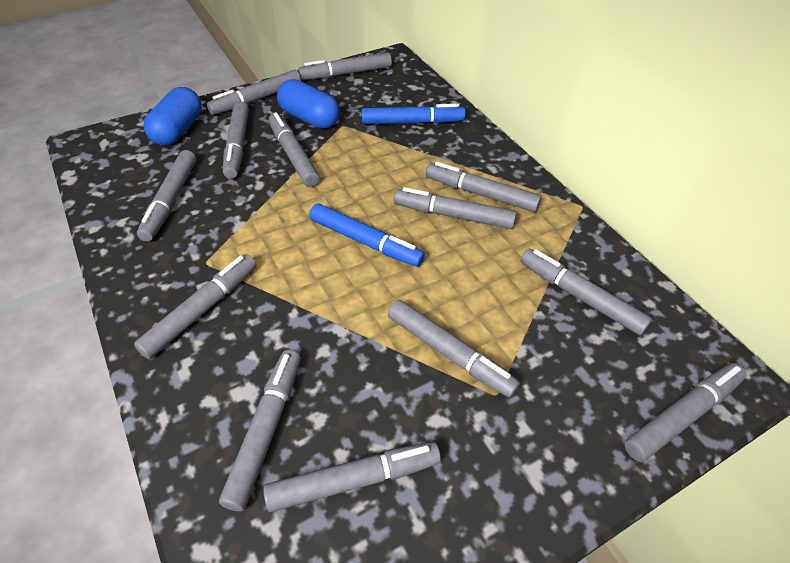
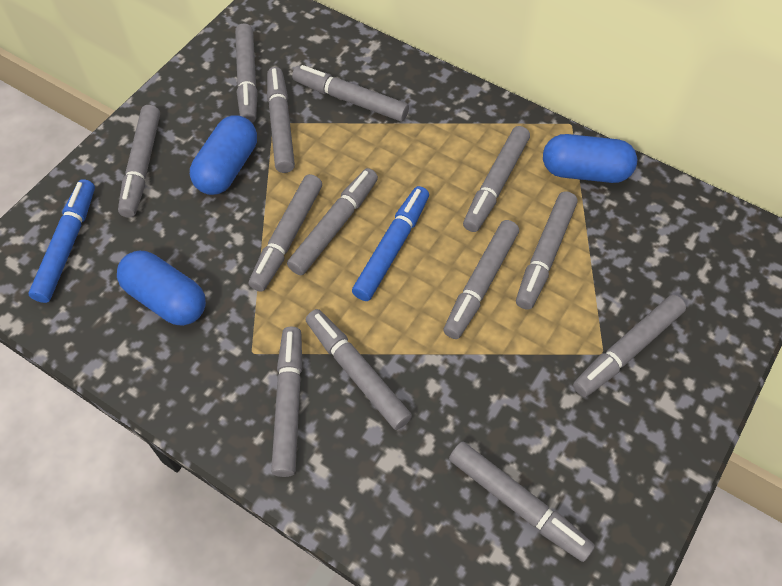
blue capsule: [144,87,202,146] [277,79,340,129] = 2 -> [117,251,206,326] [190,115,257,195] [543,134,637,183] = 3

